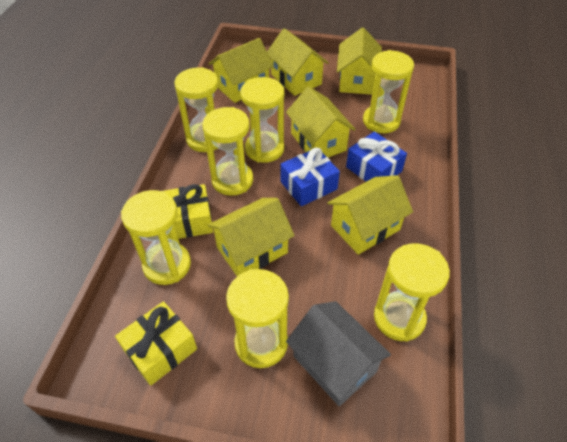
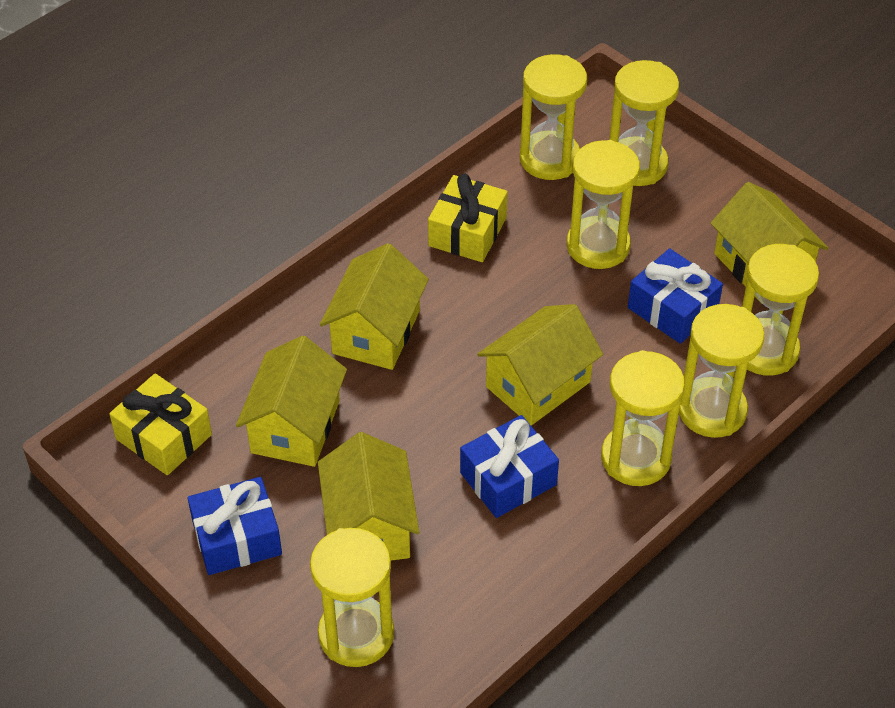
blue gift: [281,148,340,206] [346,132,407,182] = 2 -> [188,477,282,575] [460,415,559,518] [628,248,723,344] = 3
grey house: [286,301,391,406] = 1 -> none = 0
yellow house: [208,198,294,276] [209,38,274,103] [267,28,328,96] [286,86,356,157] [327,175,413,255] [337,27,382,95] = 6 -> [236,336,347,467] [318,432,419,561] [320,243,429,370] [477,304,603,426] [710,182,828,304] = 5

